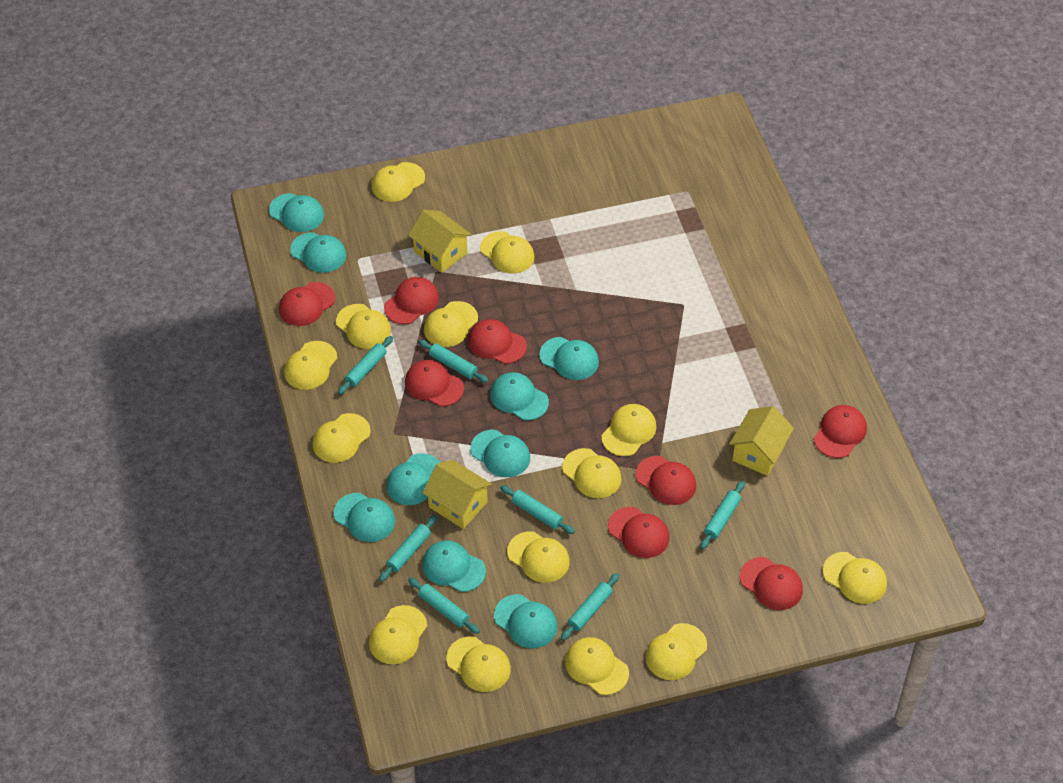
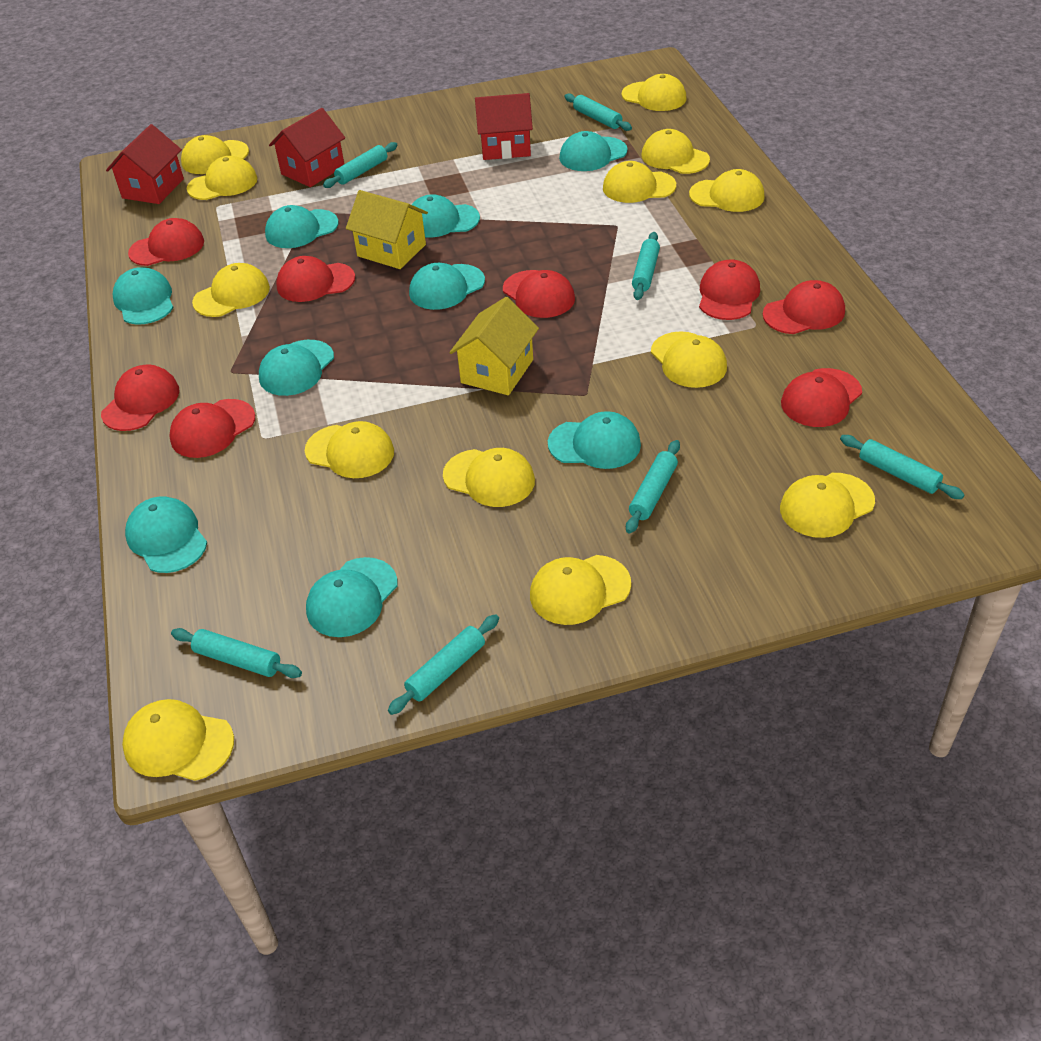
red house: none = 0 -> [106,124,184,204] [269,108,345,187] [475,93,533,160] = 3
yellow cap: [284,341,337,390] [312,413,371,463] [336,304,391,349] [369,605,427,664] [372,162,425,202] [424,301,478,347] [446,636,511,692] [480,231,535,274] [507,531,570,583] [562,448,622,498] [565,637,629,695] [602,404,657,456] [645,623,707,680] [823,552,887,604] = 14 -> [122,699,234,781] [181,135,249,174] [187,156,257,200] [192,263,270,317] [305,421,394,478] [443,448,535,507] [530,555,631,625] [603,161,676,203] [622,74,687,111] [641,129,710,174] [651,331,727,388] [689,169,765,212] [780,473,875,538] = 13
yellow house: [408,210,472,273] [422,460,492,529] [729,406,794,476] = 3 -> [346,190,428,269] [449,297,539,395] = 2

